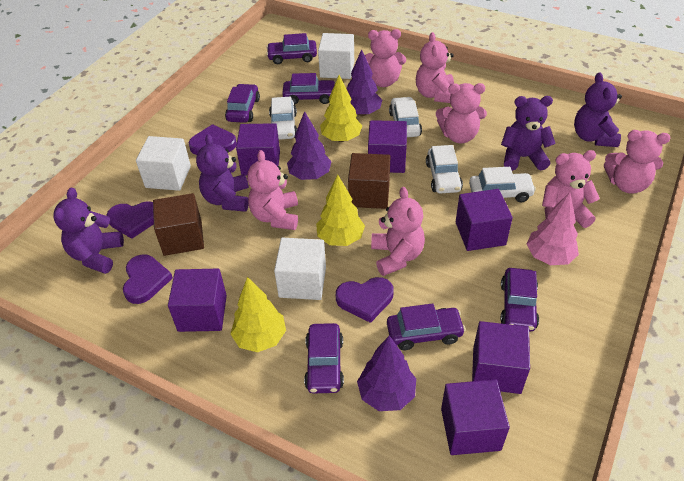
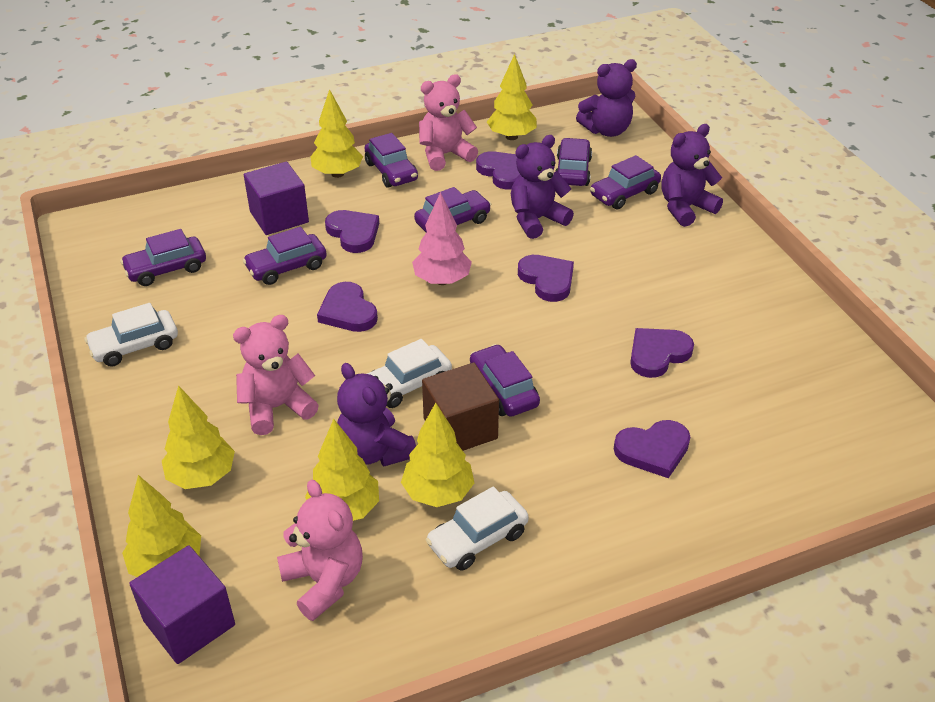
brown cube: [153,193,204,256] [348,153,390,209] = 2 -> [422,363,499,451] = 1
pink teddy bear: [247,150,298,230] [365,29,406,87] [371,187,425,276] [416,32,454,103] [436,83,487,143] [542,150,600,228] [604,130,671,194] = 7 -> [233,315,319,435] [277,480,363,621] [419,74,478,171] = 3
purple car: [225,84,260,123] [266,33,317,64] [282,73,336,105] [304,323,344,393] [387,304,466,350] [500,268,539,332] = 6 -> [120,229,206,286] [243,227,327,285] [365,133,418,188] [414,187,491,232] [470,344,540,417] [556,138,592,186] [590,155,661,209] = 7
purple cube: [168,269,227,332] [236,123,280,175] [368,120,407,173] [441,379,510,455] [456,189,513,251] [472,321,530,394] = 6 -> [129,545,235,664] [244,162,309,235] = 2
purple heart: [106,201,154,239] [123,254,173,304] [189,124,237,155] [336,277,394,323] = 4 -> [317,282,378,332] [325,210,379,253] [476,151,520,190] [518,255,574,302] [614,420,690,478] [630,328,694,378] = 6
purple tree: [287,111,332,180] [347,49,382,116] [357,335,416,411] = 3 -> none = 0
white car: [269,97,297,140] [389,97,422,137] [426,145,463,193] [469,167,536,202] = 4 -> [84,303,178,367] [367,339,452,408] [426,486,529,571] = 3
white cube: [136,136,191,191] [274,238,326,300] [318,33,354,79] = 3 -> none = 0
yellow tree: [231,277,286,352] [316,175,365,246] [320,75,362,142] = 3 -> [122,475,201,577] [162,385,235,489] [305,419,379,521] [310,89,363,178] [401,403,474,507] [487,54,537,140] = 6

